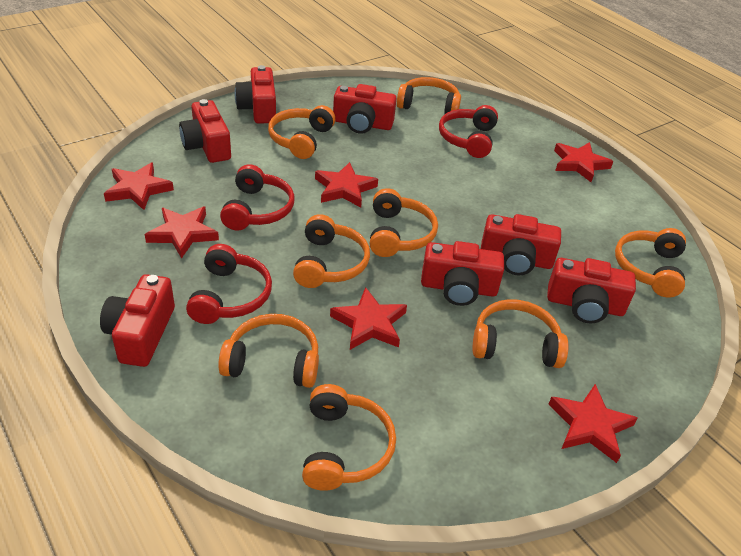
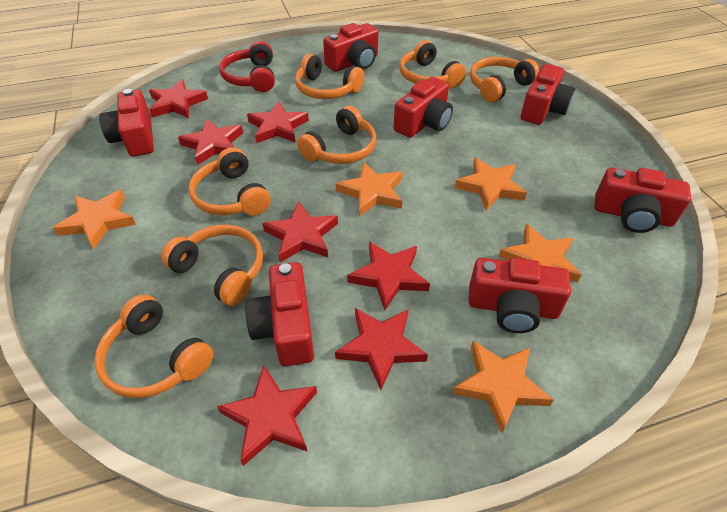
orange headphones: [218,314,319,388] [268,105,335,159] [293,214,370,288] [302,384,396,491] [370,188,438,257] [397,77,461,114] [473,299,568,368] [615,228,686,298] = 8 -> [94,294,214,398] [161,225,263,306] [188,147,271,216] [295,54,364,99] [297,106,376,164] [400,40,466,88] [470,57,540,103] = 7
orange star: none = 0 -> [53,190,136,249] [336,162,403,216] [452,341,554,433] [455,158,527,211] [498,224,581,283] = 5
red headphones: [186,244,272,324] [220,164,295,230] [439,105,498,158] = 3 -> [219,41,275,92] = 1
red star: [104,162,174,210] [145,207,219,259] [315,162,378,208] [330,287,407,350] [548,384,638,463] [554,142,614,182] = 6 -> [149,79,208,118] [178,119,243,165] [217,365,317,466] [247,101,309,143] [262,201,338,262] [335,308,428,390] [347,241,430,310] = 7

